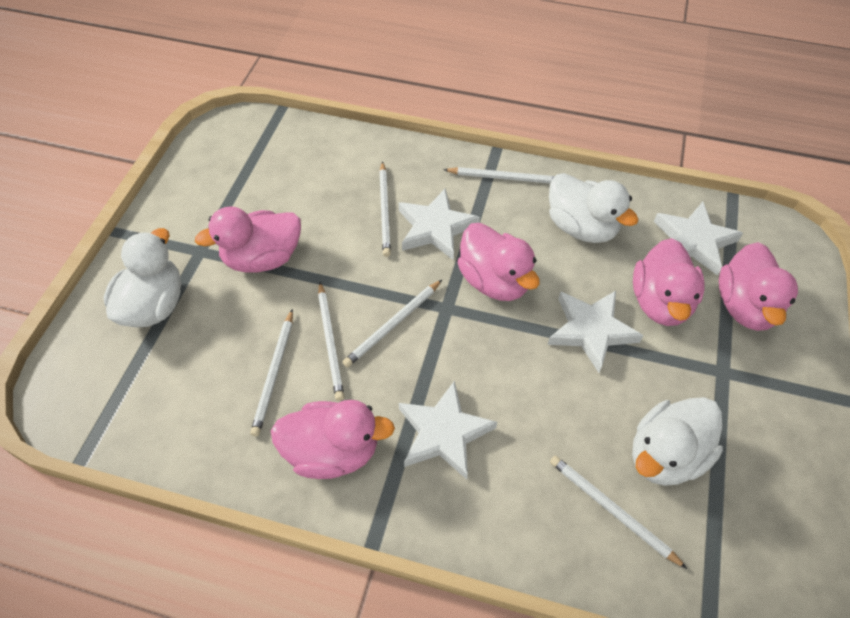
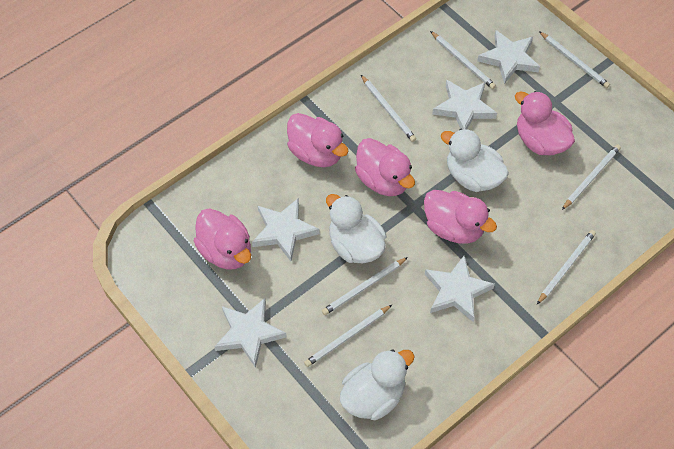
white pencil: [250,309,293,436] [318,282,344,401] [343,280,442,367] [379,161,391,257] [443,167,554,183] [550,456,687,569] = 6 -> [304,305,392,367] [322,257,408,315] [361,75,416,142] [430,31,496,89] [537,230,596,304] [539,31,610,88] [562,145,621,210] = 7
white star: [399,188,480,260] [399,380,497,479] [548,291,644,373] [654,201,743,276] = 4 -> [215,298,287,368] [252,198,320,261] [425,255,495,322] [432,80,497,129] [477,30,540,84] = 5

